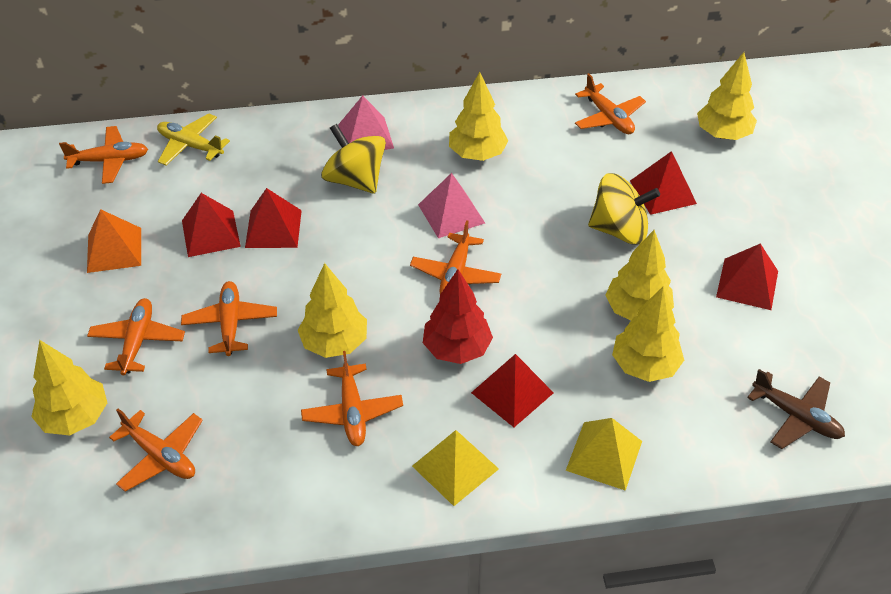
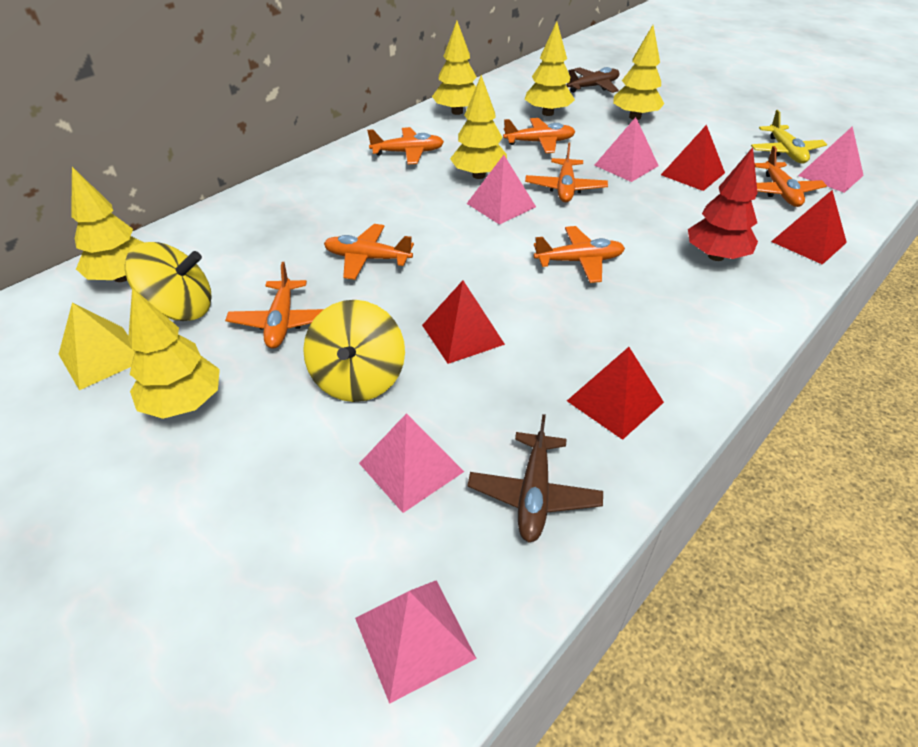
brown plane: [747,369,845,449] = 1 -> [467,414,603,542] [566,67,620,93] = 2
orange pyramid: [87,209,141,273] = 1 -> none = 0
pink pyramid: [338,95,394,150] [418,173,485,238] = 2 -> [355,580,477,704] [359,413,464,513] [466,155,536,225] [594,117,659,182] [798,126,864,193] = 5
red pyramid: [182,193,241,257] [245,188,302,248] [471,354,554,427] [630,151,697,215] [716,244,778,310] = 5 -> [422,281,505,364] [567,347,664,440] [661,125,725,191] [771,190,847,265] = 4
yellow pyramid: [412,430,499,506] [566,418,642,491] = 2 -> [59,302,135,390] = 1

